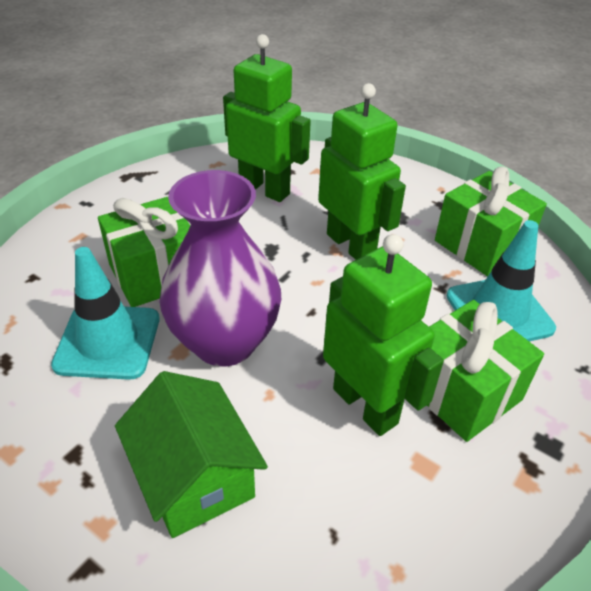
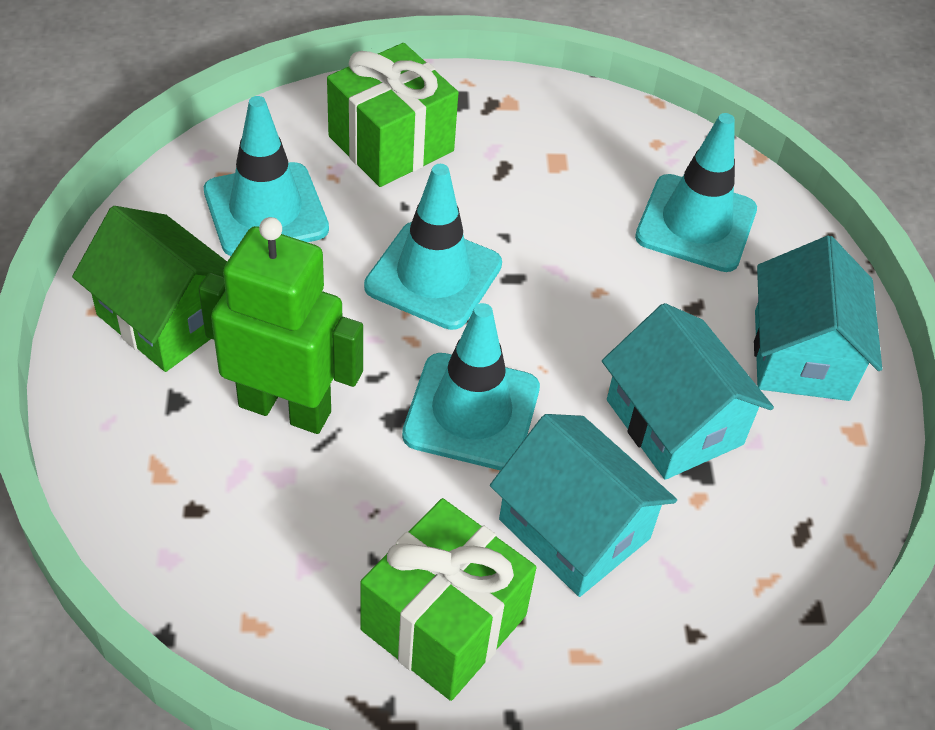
green gift: [98,197,191,307] [427,300,544,442] [435,167,547,276] = 3 -> [327,43,458,187] [361,498,537,701] = 2
green robot: [223,34,311,202] [318,83,406,260] [323,234,444,436] = 3 -> [199,217,363,434] = 1
purple vase: [159,170,281,367] = 1 -> none = 0
turquoise house: none = 0 -> [490,414,677,597] [602,303,774,480] [754,236,882,401] = 3
turquoise traffic cone: [51,247,160,380] [447,220,556,341] = 2 -> [204,96,329,256] [364,164,502,330] [402,303,540,470] [635,113,757,272] = 4

